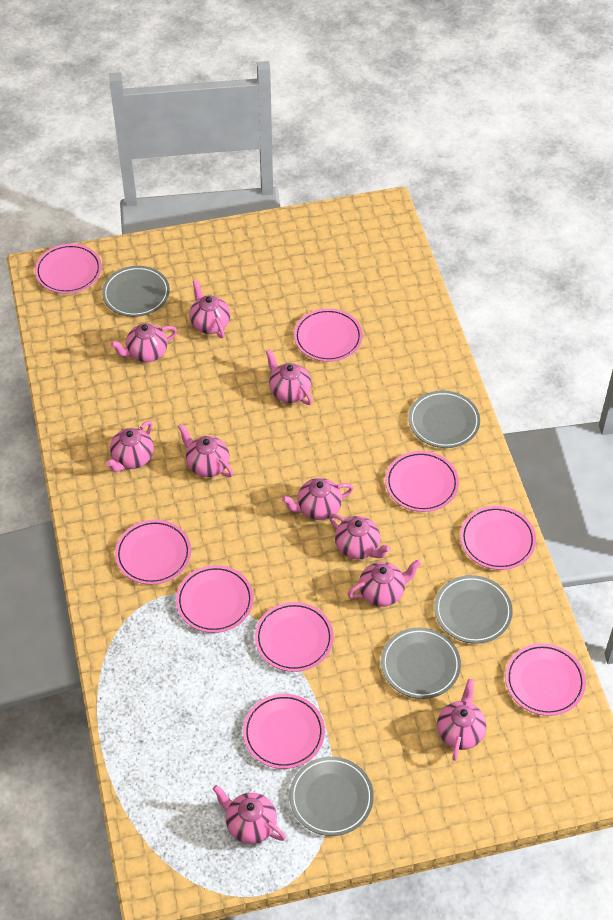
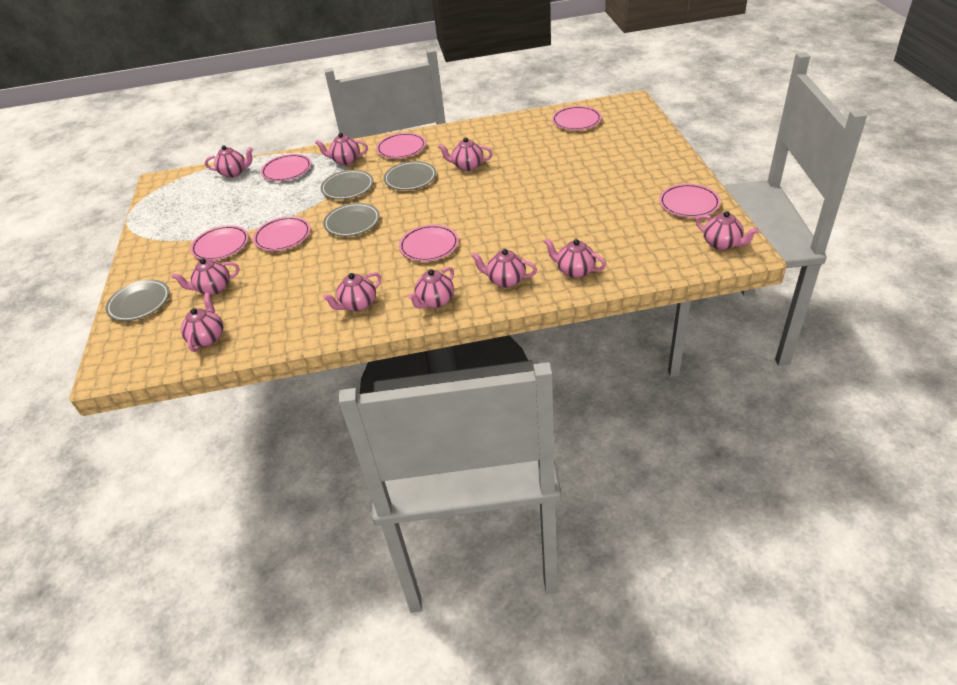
grey plate: [102,266,170,317] [289,757,374,836] [381,627,461,699] [409,390,480,448] [434,575,513,644] = 5 -> [105,280,170,321] [321,170,374,200] [323,203,380,236] [384,161,436,190] = 4
pink plate: [35,244,102,294] [115,520,191,585] [176,565,254,633] [243,694,325,769] [255,602,334,672] [294,308,363,362] [385,451,459,512] [460,506,536,570] [505,643,586,716] = 9 -> [190,225,249,260] [253,216,311,251] [261,154,312,181] [376,133,426,159] [399,225,459,262] [552,106,602,130] [659,184,721,218] = 7

